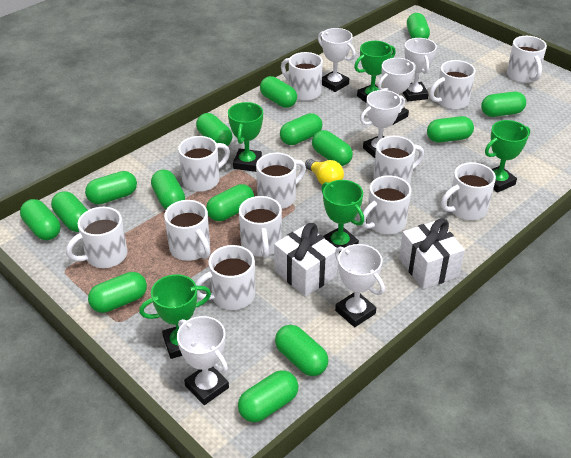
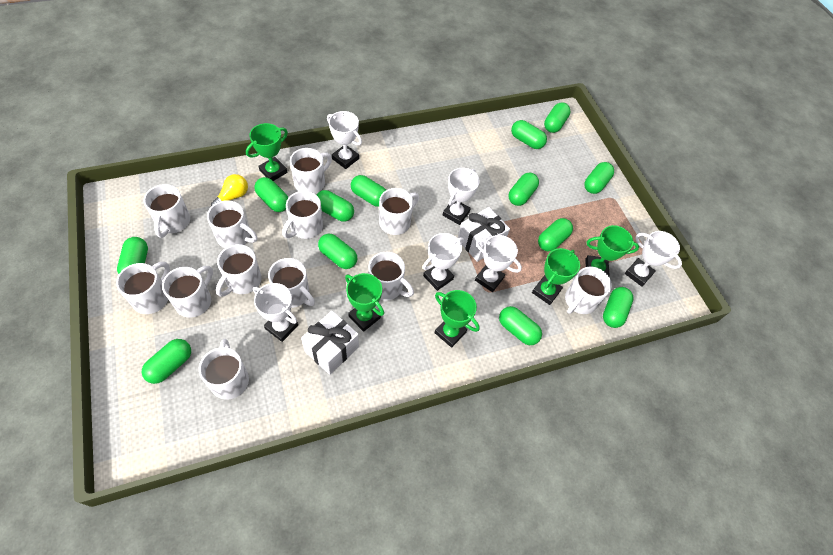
green capsule: [20,199,60,240] [51,191,88,232] [85,171,137,205] [88,272,147,313] [151,169,185,209] [196,113,232,146] [206,184,254,221] [238,370,299,422] [260,76,297,108] [275,325,328,376] [280,113,322,145] [312,130,353,166] [407,13,430,39] [427,116,474,143] [481,91,526,117] = 15 -> [117,237,148,274] [142,339,191,384] [254,177,288,212] [317,190,354,222] [318,234,357,269] [351,175,386,207] [499,306,542,345] [509,172,539,206] [511,120,547,149] [538,218,573,251] [544,102,571,133] [584,162,614,194] [603,287,633,328] = 13

